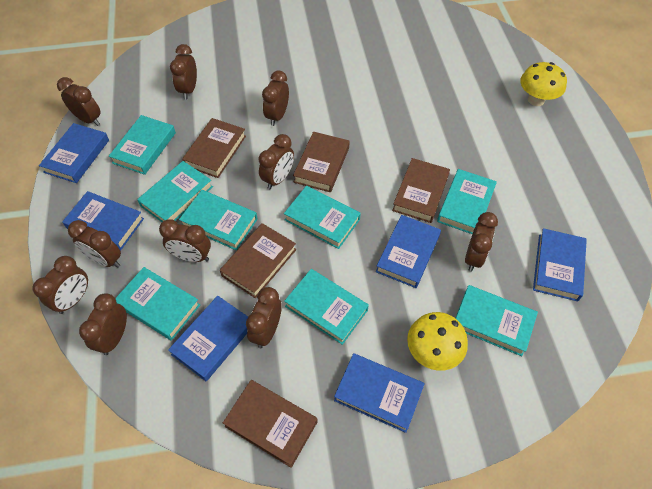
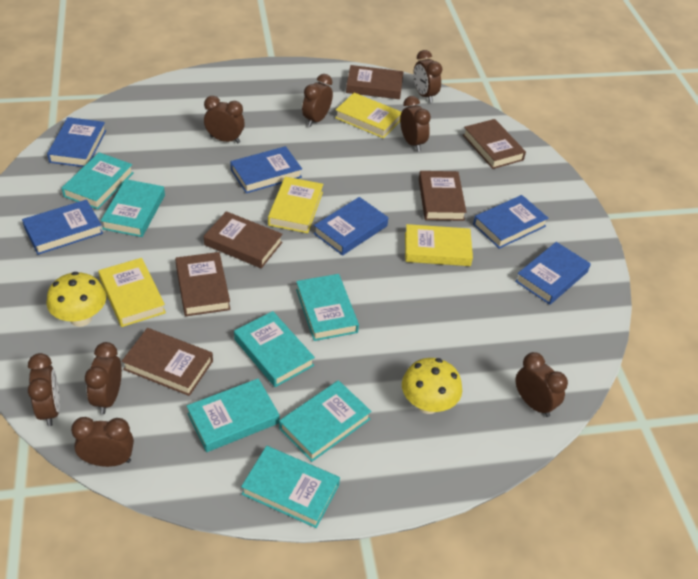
brown book: [182,118,246,178] [220,223,296,298] [223,380,318,468] [293,132,350,192] [392,158,450,223] = 5 -> [122,328,213,396] [175,252,231,316] [204,211,283,268] [346,65,403,99] [419,171,466,221] [463,119,526,169] = 6
brown clock: [32,256,88,314] [57,77,101,126] [68,220,121,268] [79,293,127,355] [159,219,211,262] [170,44,197,99] [246,287,282,348] [258,134,294,189] [262,70,289,126] [465,212,498,272] = 10 -> [28,353,60,426] [71,417,134,467] [85,342,122,414] [204,96,245,143] [302,74,333,127] [400,96,431,151] [413,50,442,103] [516,352,568,417] = 8
turquoise book: [109,115,176,175] [115,267,200,341] [137,161,213,222] [179,190,258,250] [284,186,361,249] [284,269,369,345] [437,169,497,234] [456,285,538,356] = 8 -> [62,152,134,210] [101,179,165,237] [187,378,280,452] [234,311,315,387] [241,446,340,528] [279,380,371,462] [296,274,359,341] = 7
yellow book: none = 0 -> [98,258,166,327] [268,177,323,233] [335,93,401,139] [405,224,473,266] = 4

